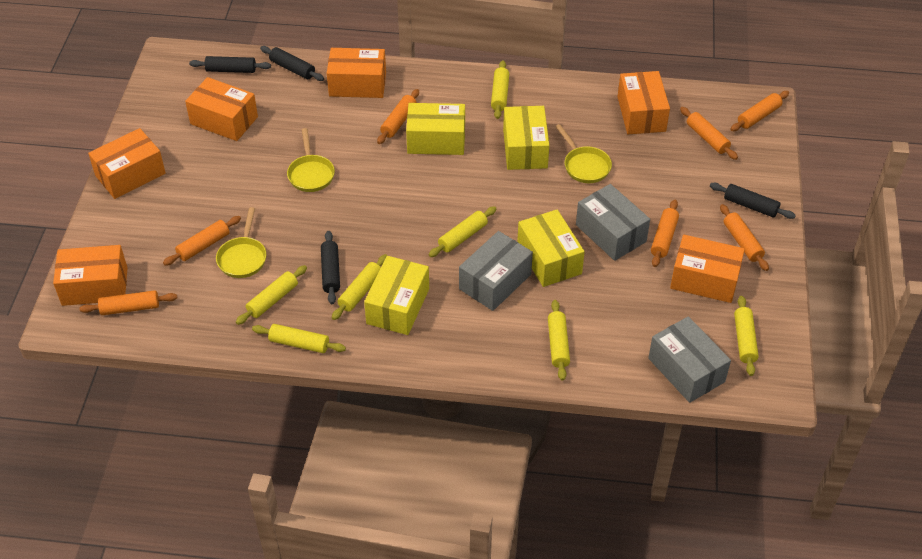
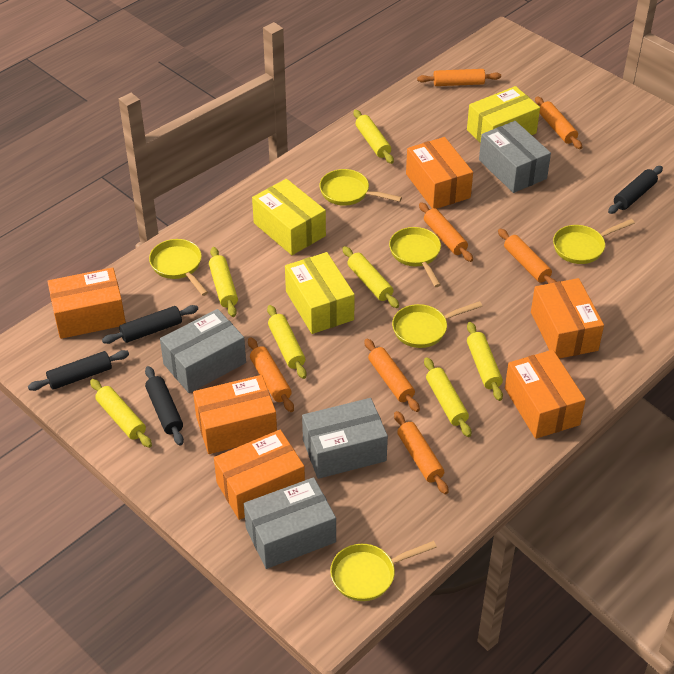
grey box: [459,231,533,311] [576,184,650,261] [648,316,731,403] = 3 -> [160,309,246,393] [244,477,336,569] [302,398,388,479] [479,121,551,193] = 4
yellow box: [364,256,429,335] [406,103,465,155] [503,106,549,170] [517,209,585,287] = 4 -> [252,179,326,255] [285,252,355,334] [467,86,540,143] = 3
yellow pan: [216,207,266,278] [287,128,335,192] [555,124,612,183] = 3 -> [149,239,208,296] [319,169,402,206] [330,541,437,601] [389,227,441,287] [392,301,482,348] [553,219,635,264] = 6

